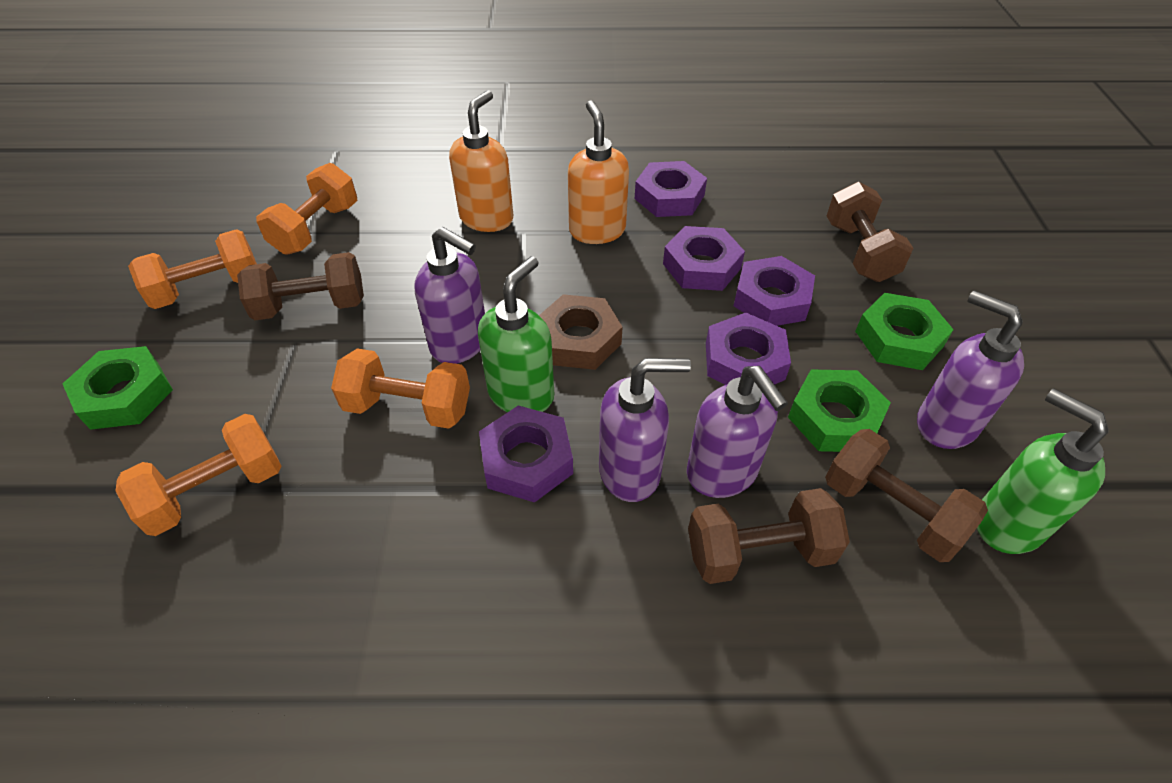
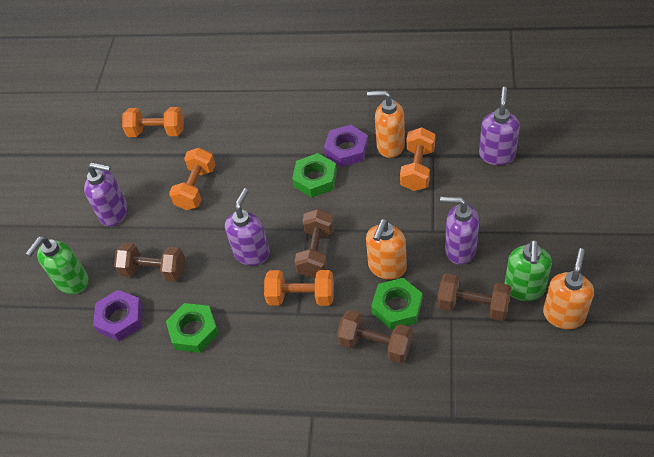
brown nut: [539,294,622,370] = 1 -> none = 0
orange soap dispenser: [449,90,513,232] [568,100,629,244] = 2 -> [366,219,407,280] [367,90,405,158] [543,248,594,329] = 3
purple nut: [479,405,573,503] [635,161,707,217] [663,226,745,291] [706,312,791,385] [734,256,815,326] = 5 -> [93,290,143,341] [324,125,368,167] = 2

